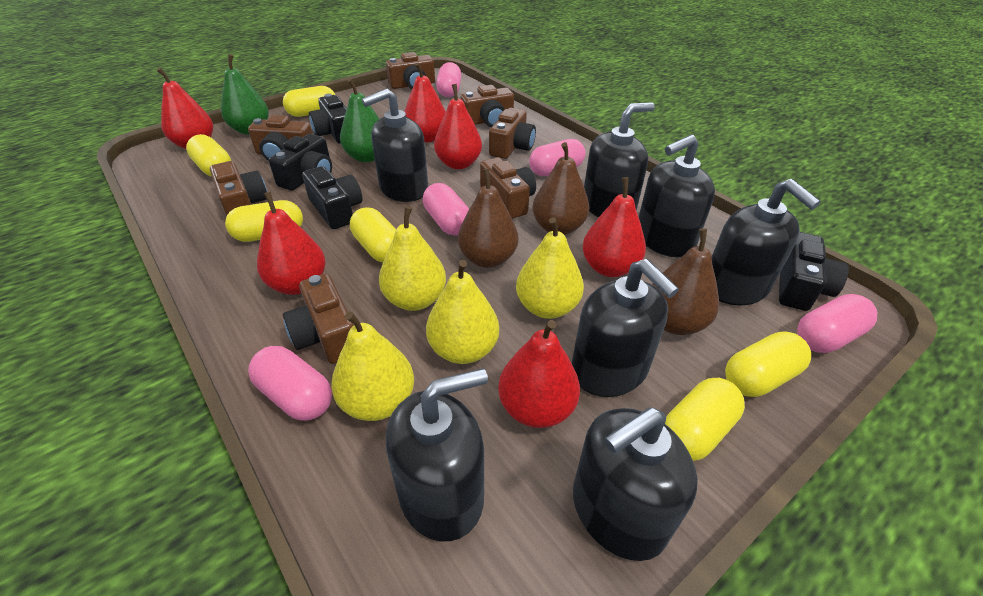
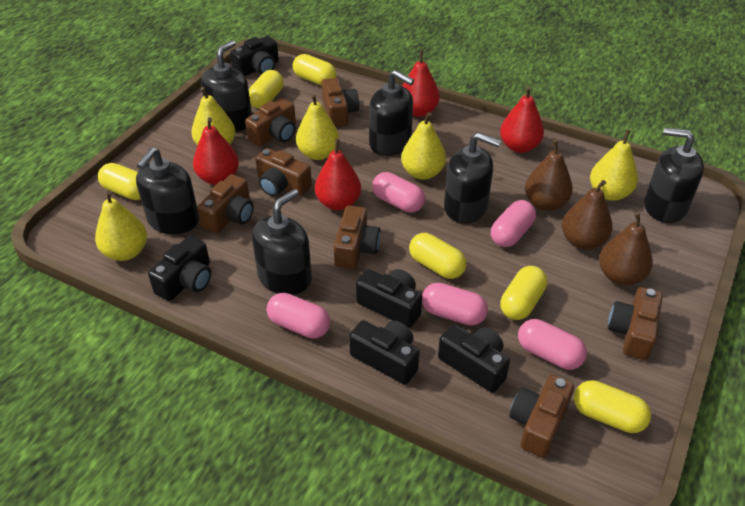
black camera: [269,134,332,191] [302,166,362,229] [309,93,347,143] [779,232,849,311] = 4 -> [148,236,211,301] [230,36,279,76] [349,320,420,385] [356,269,422,328] [438,324,510,393] = 5
black soap dispenser: [362,89,428,202] [386,368,488,541] [572,259,679,397] [573,407,698,561] [584,102,655,217] [639,134,715,257] [712,179,821,305] = 7 -> [136,147,199,235] [201,40,252,132] [252,189,312,295] [369,70,414,156] [444,132,501,223] [644,128,704,223] = 6
green pear: [221,54,269,134] [340,79,379,162] = 2 -> none = 0
red pear: [157,68,213,149] [257,192,326,295] [404,63,446,143] [434,84,482,169] [498,320,580,428] [583,177,646,277] = 6 -> [193,117,239,185] [315,139,361,210] [402,50,440,117] [500,87,544,153] = 4
yellow pear: [331,312,414,421] [379,206,446,311] [426,260,499,364] [516,217,584,319] = 4 -> [95,190,147,261] [192,87,235,145] [296,94,339,160] [401,112,446,180] [590,130,638,201] = 5

